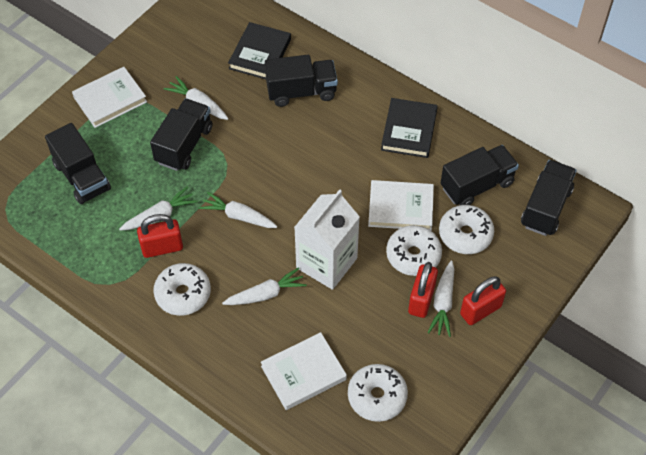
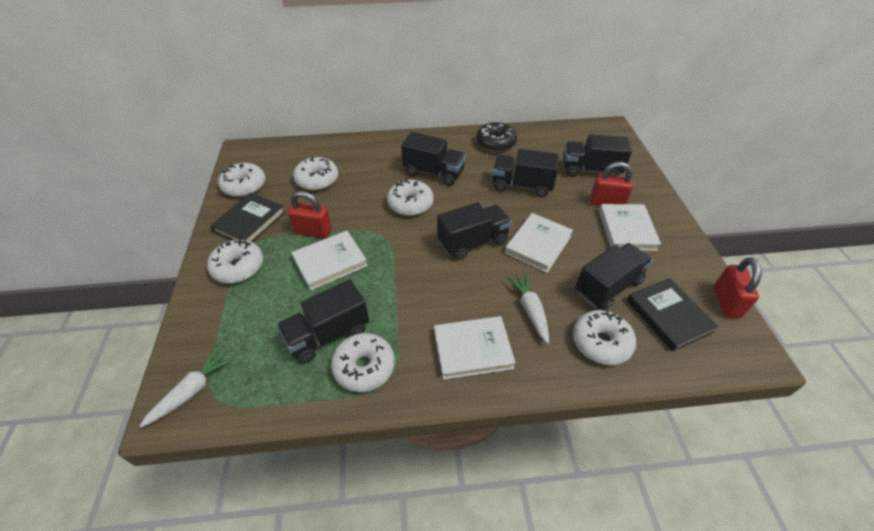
black donut: none = 0 -> [476,122,517,152] = 1
black truck: [45,123,111,204] [150,98,212,171] [265,55,338,107] [441,145,519,205] [521,160,577,236] = 5 -> [277,279,369,363] [401,132,466,186] [437,202,512,260] [492,149,559,197] [563,134,632,177] [575,243,653,310] = 6
white book: [72,67,147,128] [261,332,347,410] [368,180,434,231] = 3 -> [291,231,368,290] [434,316,516,380] [505,213,573,273] [599,204,661,251] = 4
white carrot: [119,186,197,231] [163,76,228,120] [199,192,277,228] [222,267,307,305] [427,261,454,337] = 5 -> [140,347,234,427] [507,272,549,344] = 2
white carton: [294,189,360,290] = 1 -> none = 0
white donut: [154,263,211,316] [348,364,408,422] [386,225,442,276] [439,205,494,254] = 4 -> [207,239,263,284] [218,163,265,197] [293,157,338,191] [331,333,395,392] [387,179,434,216] [573,310,636,365] = 6

